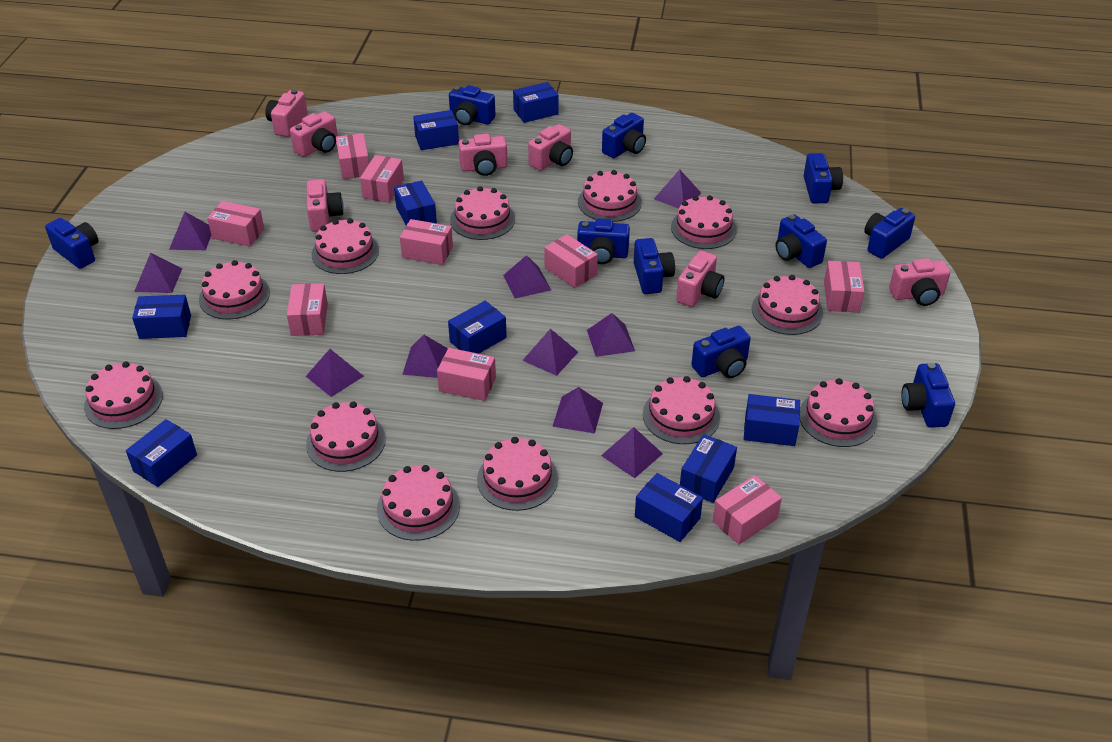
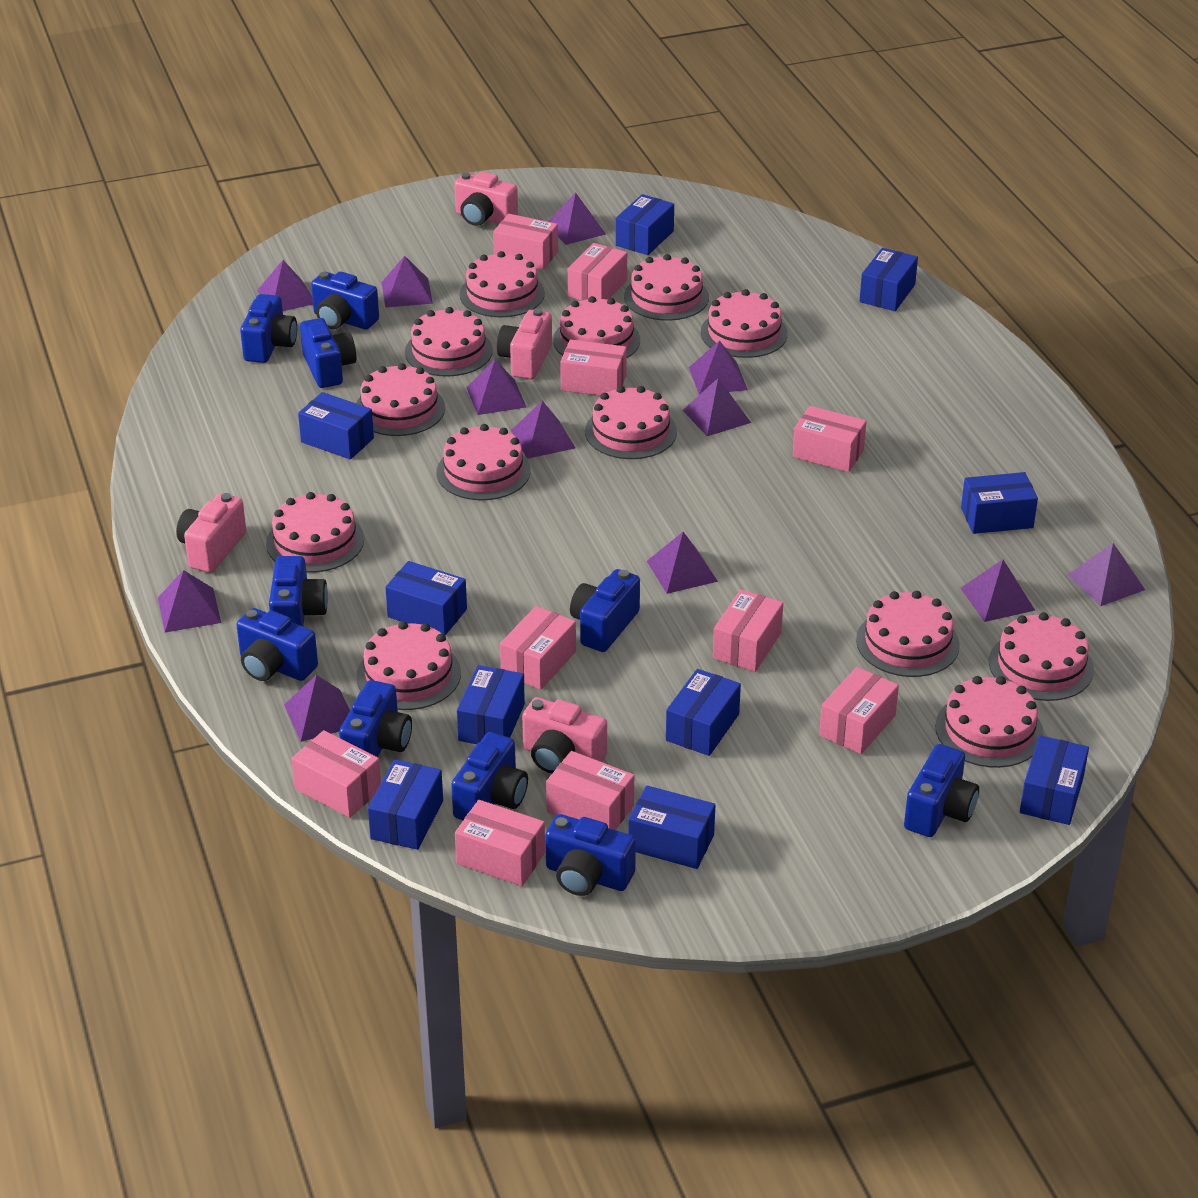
blue box: [126,419,197,487] [132,295,191,339] [394,180,437,226] [413,110,459,150] [448,301,507,354] [513,82,559,123] [635,473,703,542] [680,434,737,503] [744,394,800,446] = 9 -> [298,392,374,459] [368,759,443,850] [385,561,467,635] [457,665,525,744] [616,194,674,255] [628,786,715,869] [666,669,741,756] [859,248,918,311] [961,472,1038,534] [1020,735,1089,825] = 10
pink box: [207,201,264,247] [287,283,328,336] [336,133,369,179] [360,155,404,203] [400,219,453,265] [437,348,496,401] [544,234,598,288] [713,475,782,545] [824,261,865,312] = 9 -> [291,730,381,818] [455,800,545,886] [493,214,558,270] [500,606,576,690] [546,751,634,830] [560,340,627,396] [568,243,627,301] [713,590,783,672] [793,406,866,472] [819,667,899,754] = 10
pink cake: [84,362,163,429] [199,260,270,320] [306,402,386,472] [312,218,379,274] [377,465,460,541] [450,186,515,240] [477,437,558,511] [578,170,642,222] [643,376,720,444] [671,195,737,249] [752,275,823,335] [800,378,877,447] = 12 -> [266,492,364,573] [356,363,445,436] [356,621,461,710] [405,307,493,376] [437,424,531,500] [460,251,545,318] [553,296,640,358] [585,386,677,459] [624,254,709,321] [701,289,788,358] [856,591,960,677] [935,676,1044,768] [989,612,1094,701] = 13
pink camera: [265,89,307,137] [290,111,338,157] [307,179,344,232] [459,134,508,176] [528,124,573,171] [676,250,724,307] [889,258,950,306] = 7 -> [176,493,246,573] [454,171,518,226] [497,308,552,379] [522,697,607,773] = 4
purple pyramid: [134,253,182,293] [169,212,211,250] [306,349,364,397] [402,335,448,378] [503,255,551,299] [522,329,578,376] [552,387,603,434] [587,313,635,357] [601,427,663,478] [654,169,701,209] = 10 -> [158,570,221,632] [257,260,313,311] [284,675,350,742] [381,256,433,308] [466,359,526,415] [511,400,575,459] [548,193,606,245] [647,532,718,594] [682,378,751,436] [689,340,748,395] [960,560,1035,622] [1067,543,1145,606] = 12

